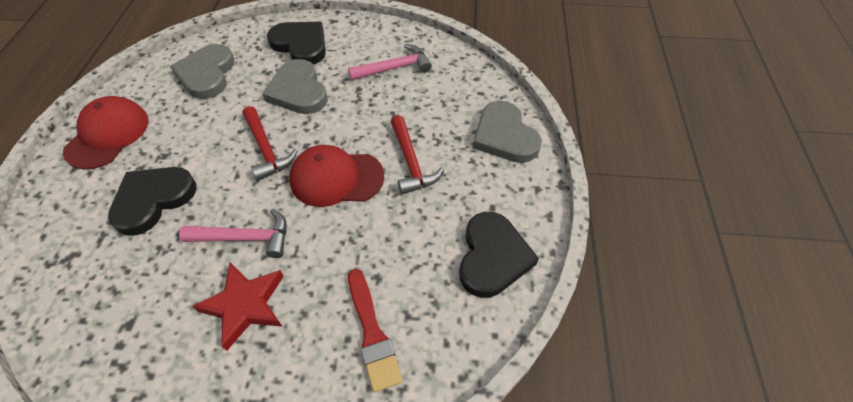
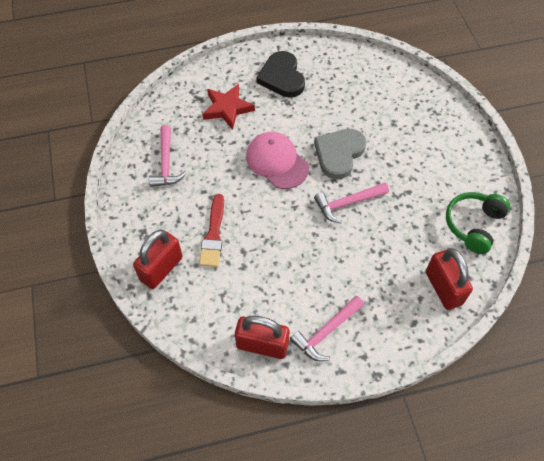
black heart: [108,167,197,236] [267,22,326,65] [459,212,539,298] = 3 -> [256,51,305,97] = 1
green headphones: none = 0 -> [446,192,510,254] = 1
grey heart: [170,44,235,99] [262,59,328,114] [472,101,542,163] = 3 -> [314,129,366,179] = 1
pink cap: none = 0 -> [246,132,309,189] = 1
pink hammer: [179,209,287,258] [348,44,432,80] = 2 -> [149,125,186,187] [290,295,364,361] [314,182,389,224] = 3
red cap: [63,96,149,170] [289,145,384,207] = 2 -> none = 0
red hammer: [242,106,298,181] [391,115,444,195] = 2 -> none = 0
red padlock: none = 0 -> [133,230,183,289] [235,316,290,359] [426,248,473,310] = 3

